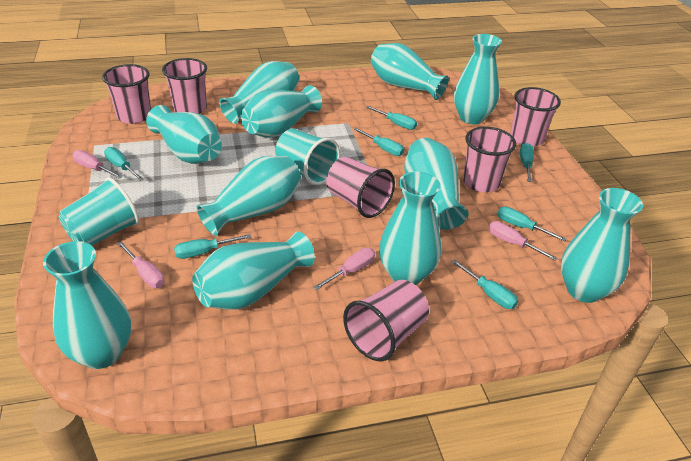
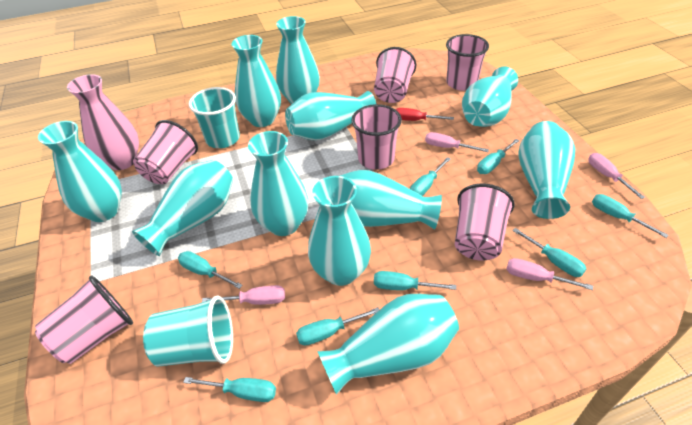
pink vase: none = 0 -> [67,74,139,170] = 1
red screwdriver: none = 0 -> [395,108,454,121] = 1
turquoise screwdriver: [104,147,144,181] [174,234,251,259] [353,128,404,156] [366,106,417,130] [452,260,518,309] [497,207,567,242] [520,143,534,182] = 7 -> [178,251,243,289] [183,377,276,402] [296,307,379,346] [374,271,456,290] [410,157,451,196] [477,139,520,174] [512,228,586,277] [592,194,669,238] = 8

